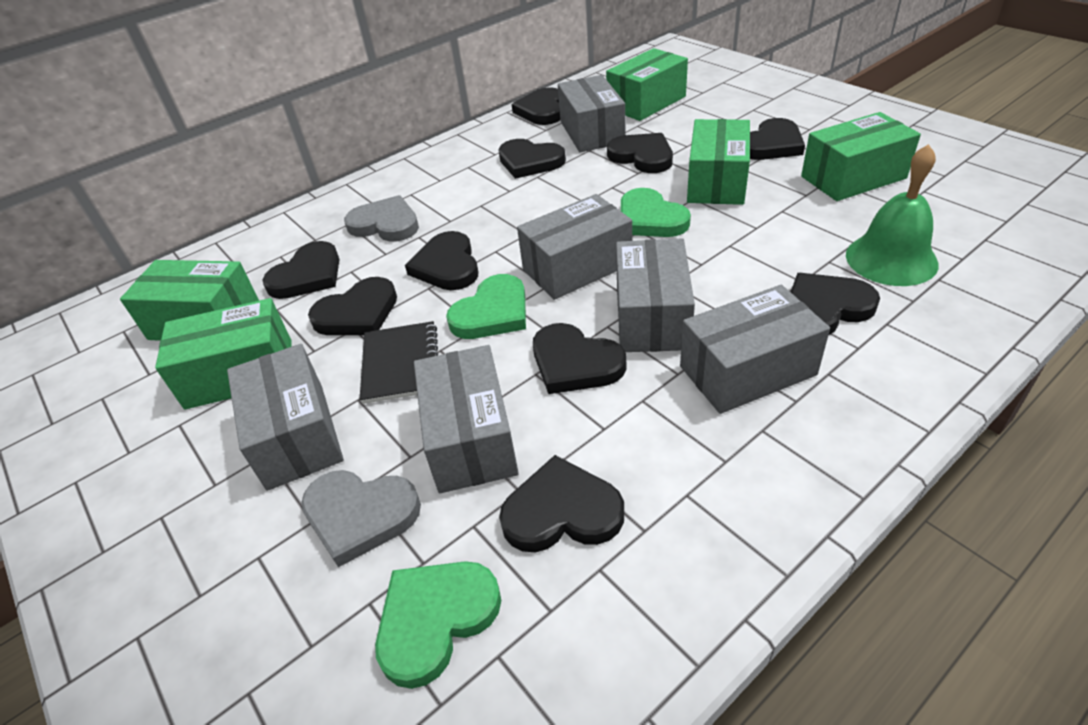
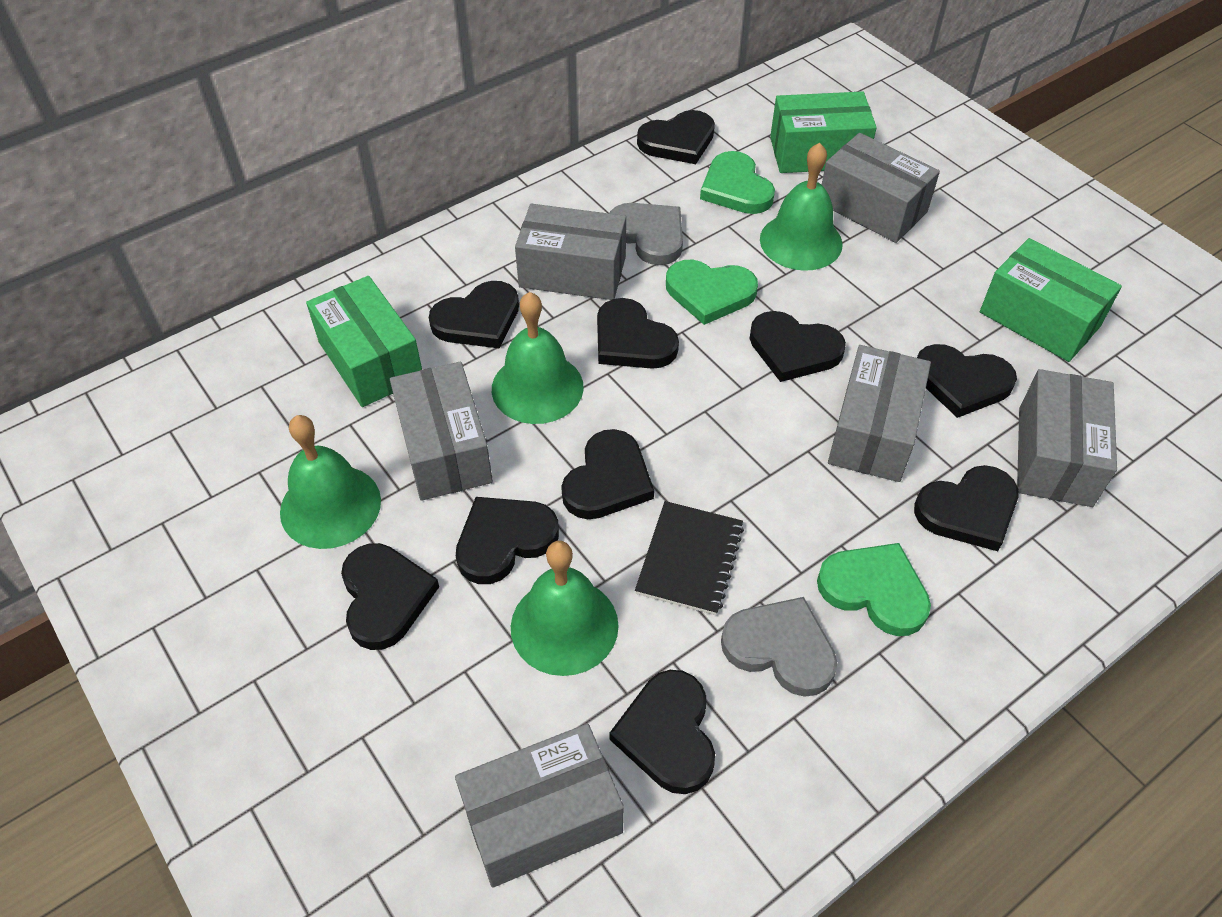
green bell: [846,144,939,286] = 1 -> [280,415,381,549] [492,292,584,424] [511,541,619,676] [760,143,843,271] = 4
green box: [120,260,259,341] [155,298,291,410] [606,48,688,121] [687,119,750,205] [801,112,921,201] = 5 -> [306,276,422,407] [770,92,877,173] [980,238,1122,362] = 3

